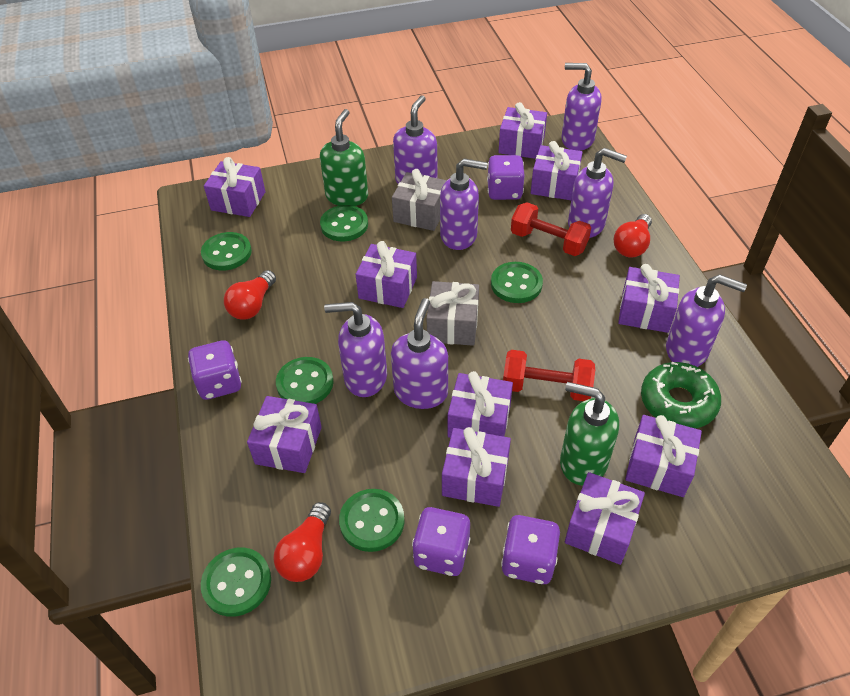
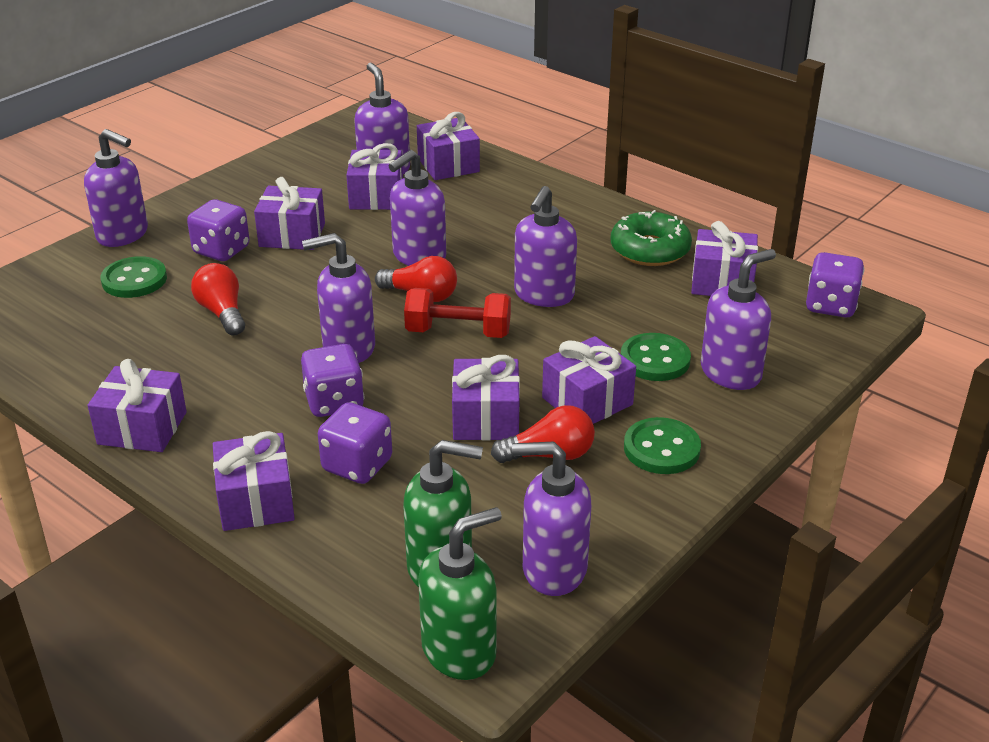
green button: [201,232,252,271] [201,548,271,617] [276,357,333,404] [320,205,368,241] [339,489,405,552] [491,262,543,303] = 6 -> [100,256,167,298] [621,333,691,381] [624,417,701,474] = 3
grey gift: [392,169,447,231] [427,281,479,346] = 2 -> none = 0
purple gift: [204,157,265,217] [247,396,322,473] [355,241,417,308] [442,427,511,507] [448,371,513,438] [498,102,547,159] [531,141,583,200] [565,472,645,565] [618,264,680,333] [625,415,702,497] = 10 -> [88,359,187,452] [213,431,295,531] [254,177,325,250] [346,143,403,210] [417,112,480,180] [452,355,520,441] [542,336,636,424] [691,221,758,296] = 8
red dumbbell: [503,350,595,401] [511,202,591,256] = 2 -> [404,288,511,338] = 1

